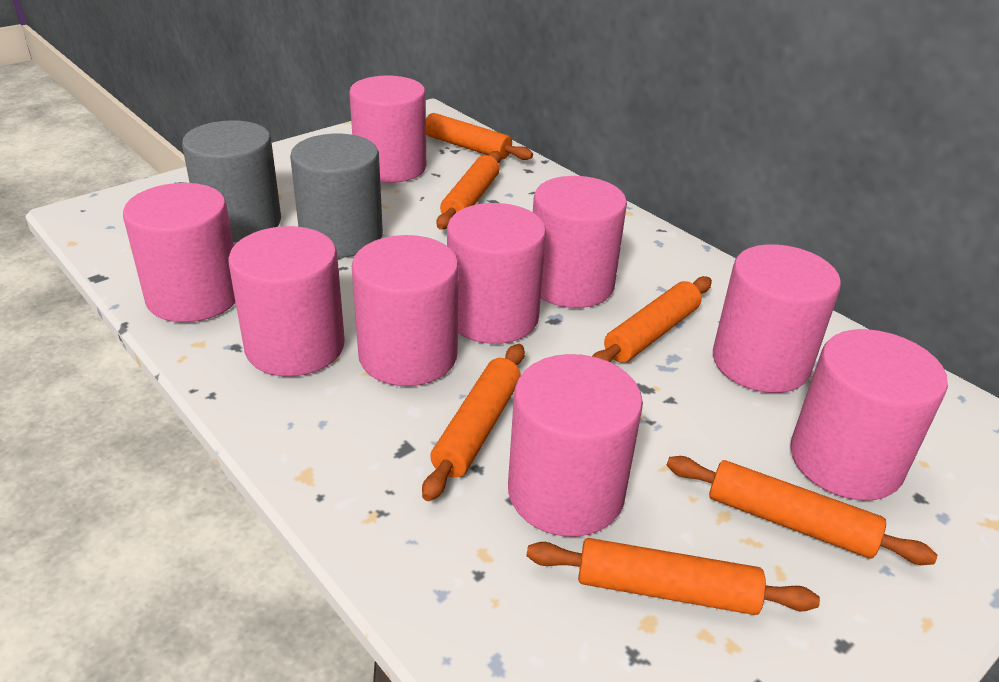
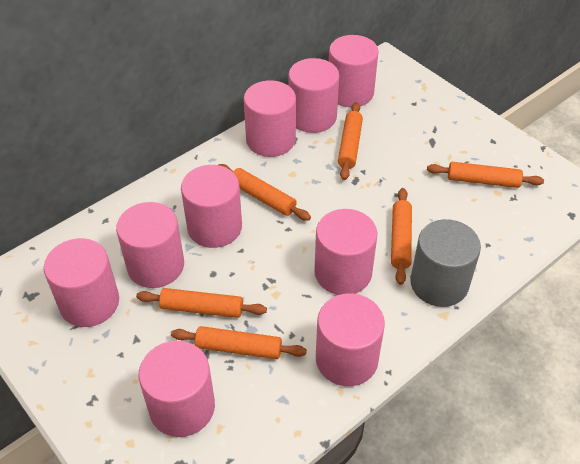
grey cylinder: [182,120,281,242] [290,134,383,257] = 2 -> [410,219,481,307] = 1

